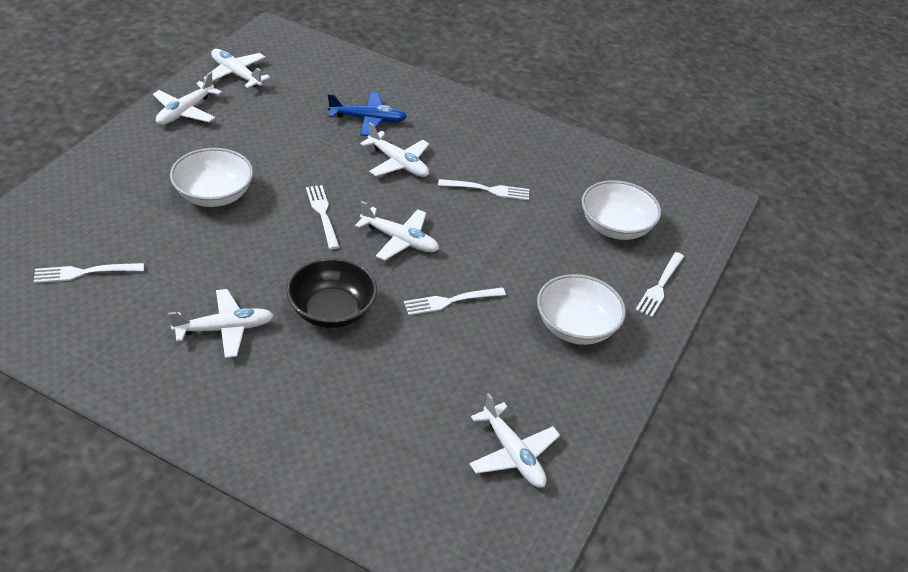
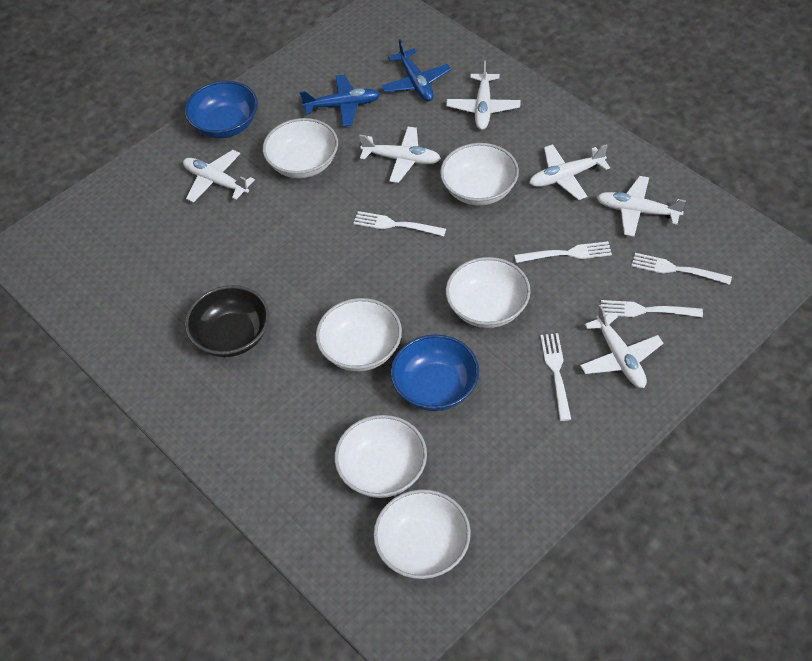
blue bowl: none = 0 -> [185,81,258,138] [390,334,479,411] = 2
blue plane: [328,92,407,136] = 1 -> [300,75,380,127] [381,39,451,101] = 2
white bowl: [170,148,253,207] [537,274,626,345] [582,180,661,240] = 3 -> [263,118,338,179] [316,298,402,371] [335,415,427,498] [373,489,471,579] [440,143,519,206] [446,257,531,328] = 6

